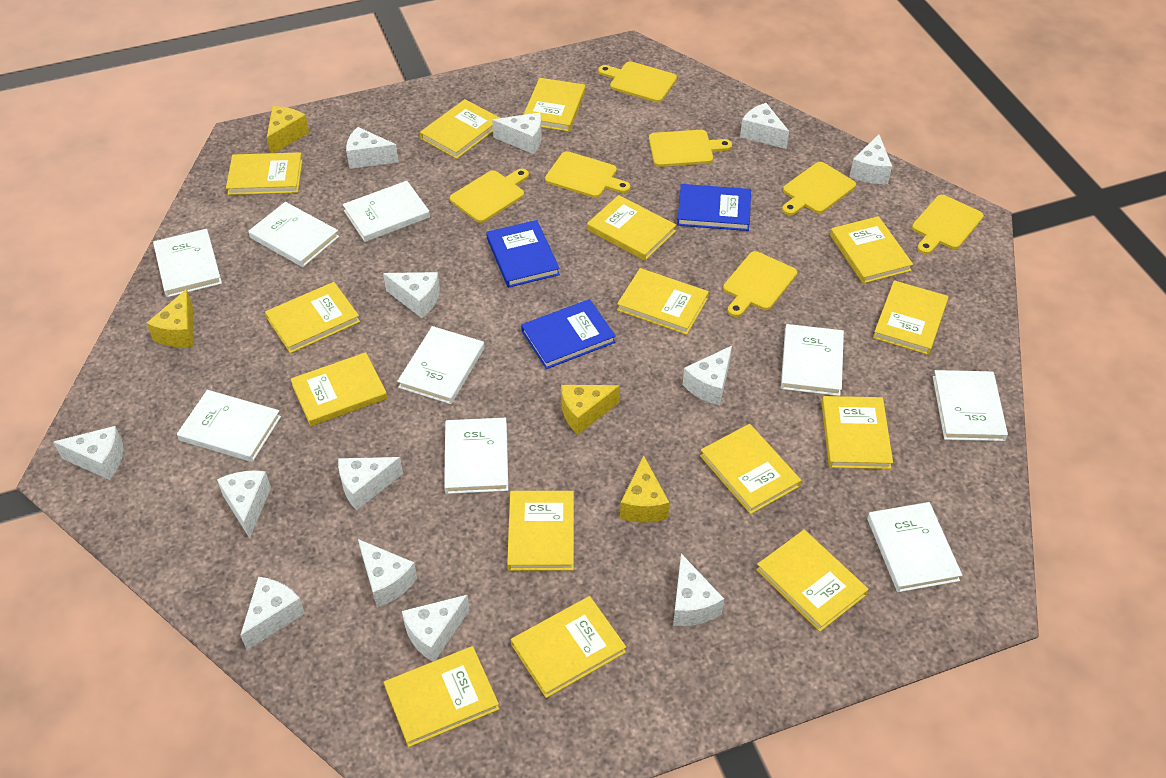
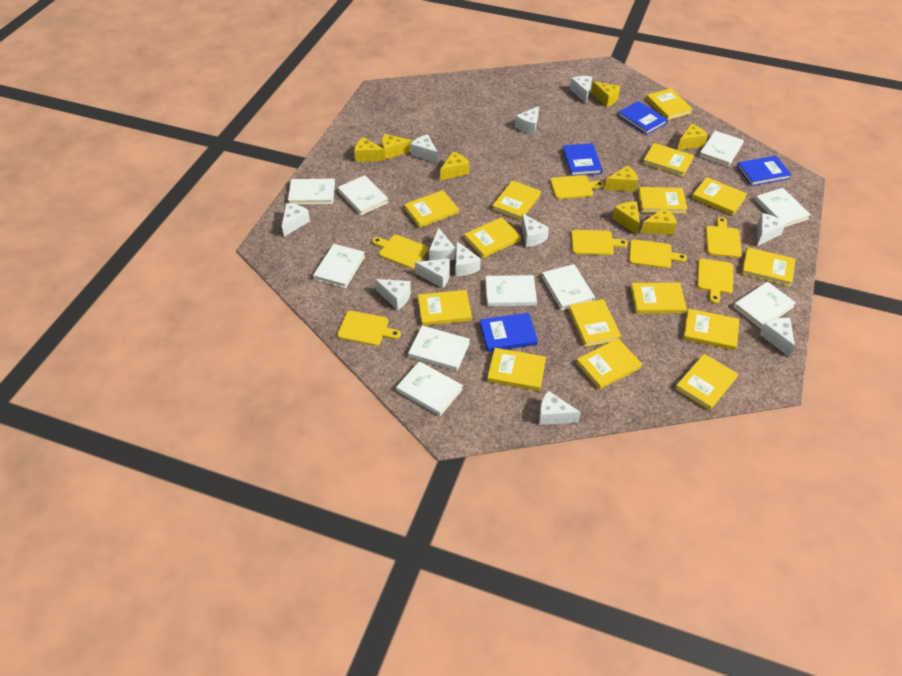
blue book: [486,220,560,288] [521,299,616,369] [677,184,751,231] = 3 -> [480,313,538,352] [563,143,603,176] [618,101,668,135] [737,156,792,186] = 4
white book: [153,229,222,297] [177,390,281,462] [248,202,339,267] [343,181,430,242] [397,326,484,404] [444,418,508,494] [781,324,844,396] [867,502,962,592] [933,370,1008,441] = 9 -> [288,179,335,205] [313,244,365,288] [338,175,388,215] [396,361,463,416] [408,326,470,371] [485,275,537,306] [542,264,595,310] [699,131,744,167] [733,282,796,329] [755,188,811,227] = 10
white cheese: [53,426,123,480] [217,470,271,538] [240,577,305,650] [338,457,403,510] [346,127,399,169] [358,539,417,608] [383,272,440,318] [402,595,470,662] [492,113,542,154] [673,554,724,626] [683,346,732,406] [740,103,789,149] [850,134,892,184] = 13 -> [282,203,310,237] [375,279,411,310] [410,134,438,163] [415,259,450,288] [429,227,455,261] [456,241,481,276] [515,106,539,134] [521,213,549,247] [539,391,581,425] [570,76,592,103] [757,213,786,246] [759,318,795,357] = 12
yellow cheese: [147,289,194,347] [267,106,309,153] [561,385,620,435] [620,456,669,523] = 4 -> [354,137,386,162] [382,134,412,159] [440,152,469,181] [591,81,620,107] [604,165,638,192] [612,201,640,235] [641,207,677,235] [677,124,708,150] = 8

